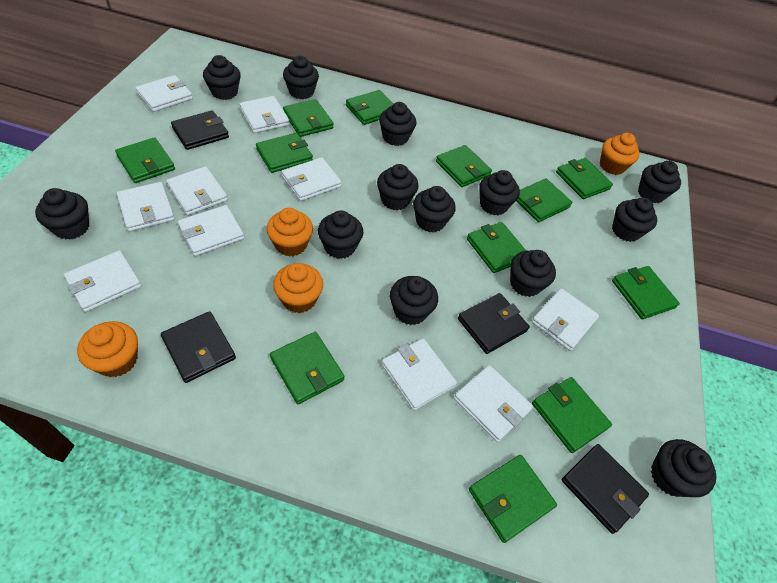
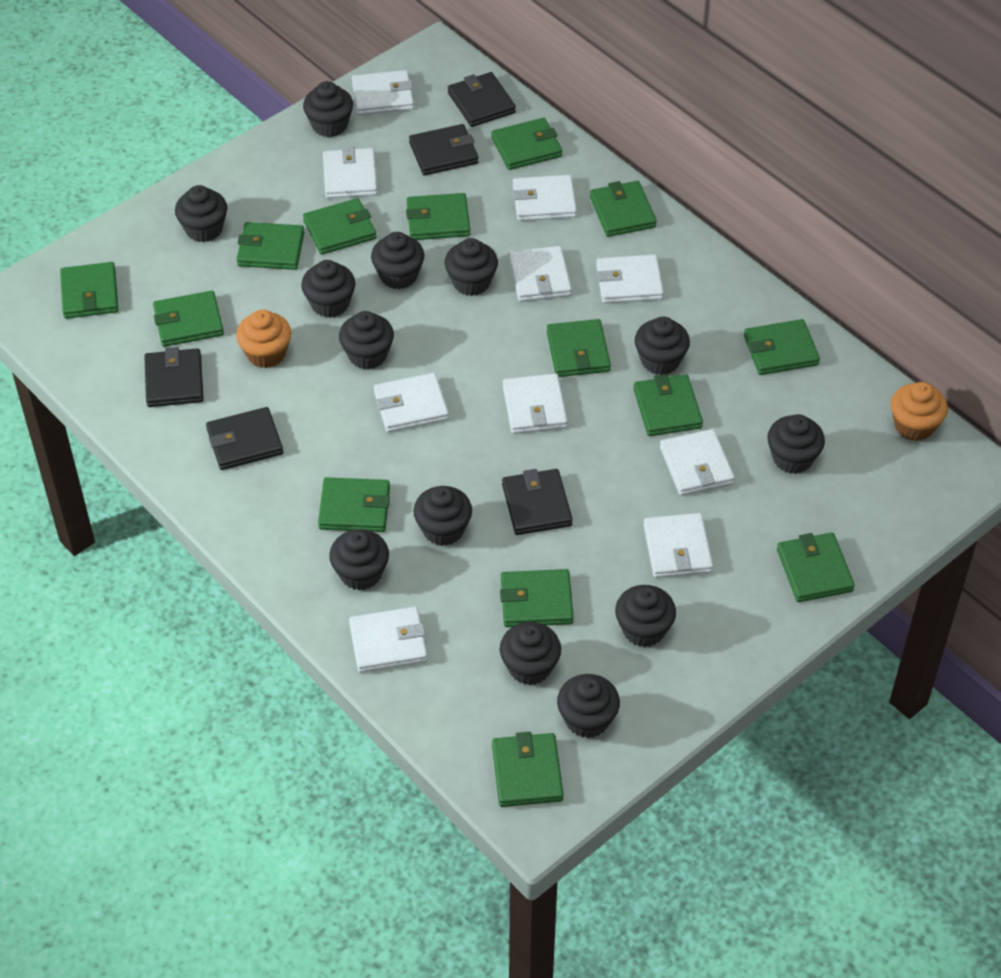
black wallet: [161,311,236,383] [171,110,229,150] [458,293,530,354] [562,444,649,534] = 4 -> [144,347,204,407] [206,407,283,470] [409,124,479,175] [448,72,516,127] [502,469,573,535] = 5
green wallet: [115,137,175,183] [256,133,313,173] [270,332,345,404] [283,99,334,137] [346,90,393,125] [436,145,492,187] [467,222,526,273] [469,455,557,543] [516,179,572,222] [532,377,612,453] [556,158,613,199] [612,266,680,319] = 12 -> [60,262,119,319] [153,291,224,347] [237,222,304,270] [303,198,377,255] [318,477,390,532] [406,193,471,240] [491,118,562,170] [492,732,564,807] [500,569,574,627] [547,319,611,377] [590,181,657,237] [633,374,703,436] [744,319,820,375] [777,532,855,602] = 14
orange cupcake: [77,321,138,377] [267,208,313,257] [273,263,323,313] [600,133,640,175] = 4 -> [236,310,291,368] [891,382,948,441] = 2

